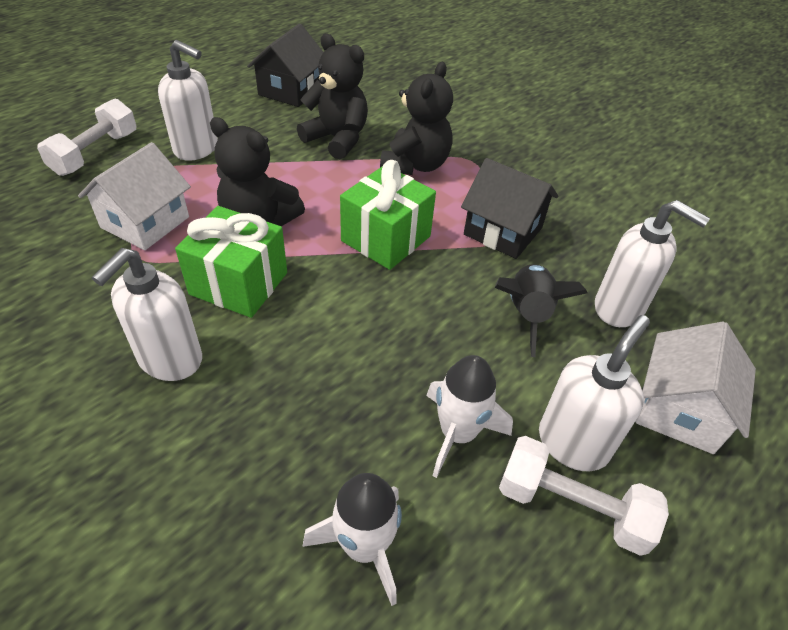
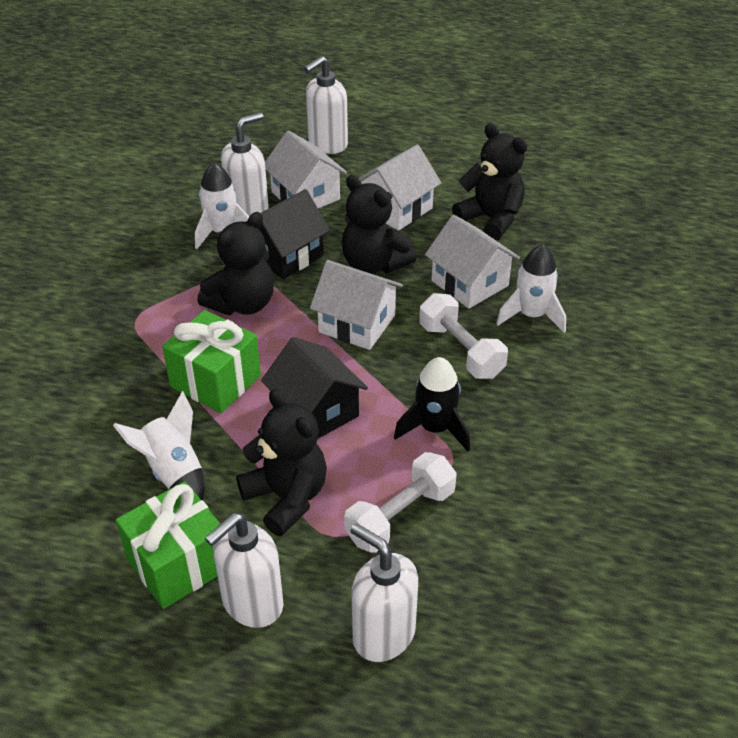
black teddy bear: [210,117,305,226] [297,34,368,159] [380,62,453,175] = 3 -> [197,212,274,315] [236,389,327,536] [342,175,416,274] [452,124,527,241] = 4
white house: [78,142,191,250] [636,322,756,454] = 2 -> [265,131,347,208] [310,260,403,350] [358,145,441,231] [425,215,520,309] = 4
white rocket: [303,473,402,606] [426,355,513,478] = 2 -> [113,391,205,500] [195,163,249,249] [496,244,566,333] = 3

